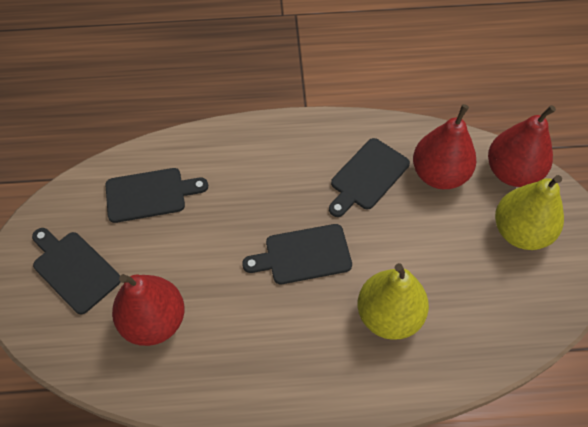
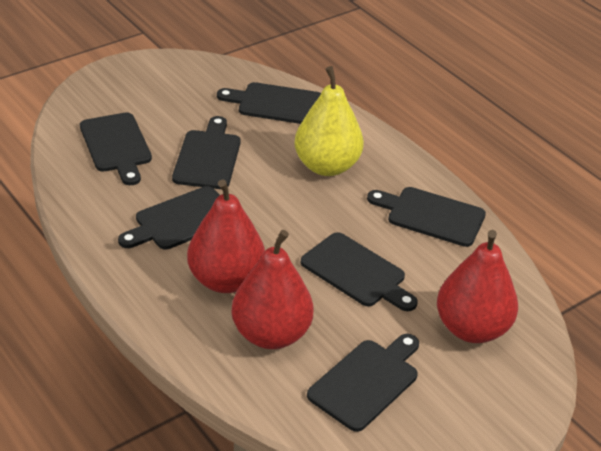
black cutting board: [32,228,121,315] [105,168,208,223] [242,224,352,284] [329,138,410,217] = 4 -> [80,112,152,185] [118,186,220,250] [172,116,241,189] [217,82,321,124] [301,232,418,311] [307,334,419,432] [367,187,486,247] = 7
yellow pear: [357,263,429,340] [495,175,564,250] = 2 -> [294,66,364,176] = 1

